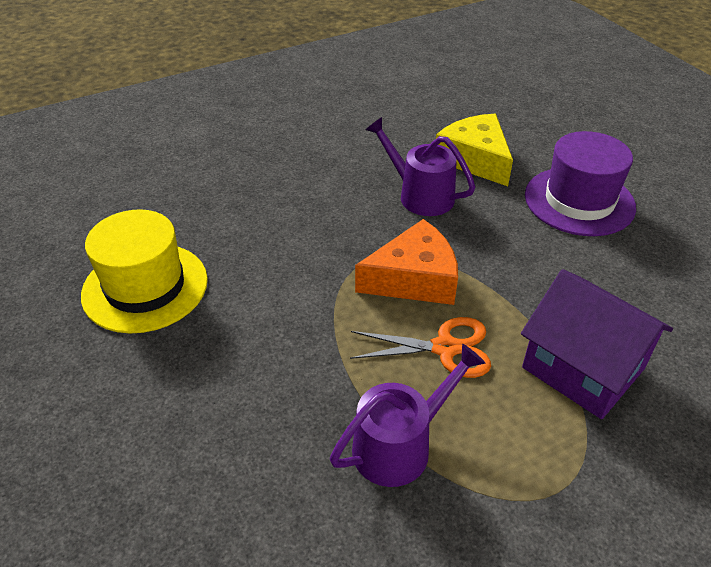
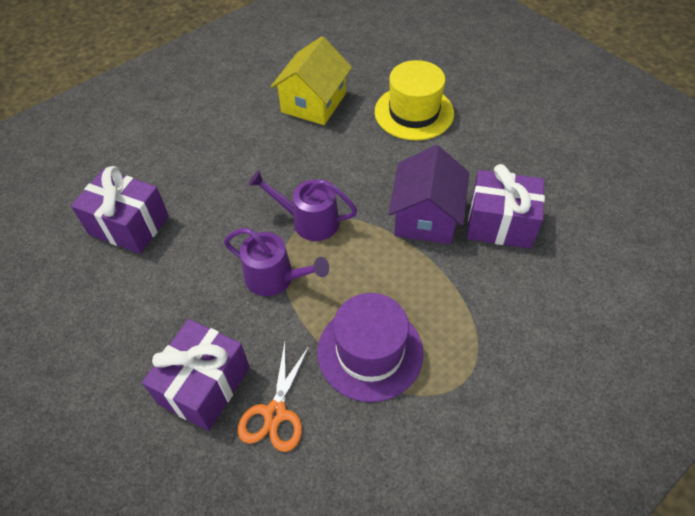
orange cheese: [355,219,458,305] = 1 -> none = 0
purple gift: none = 0 -> [71,166,169,254] [142,319,250,431] [467,164,545,249] = 3
yellow cheese: [436,114,513,186] = 1 -> none = 0
yellow house: none = 0 -> [270,36,352,125] = 1

